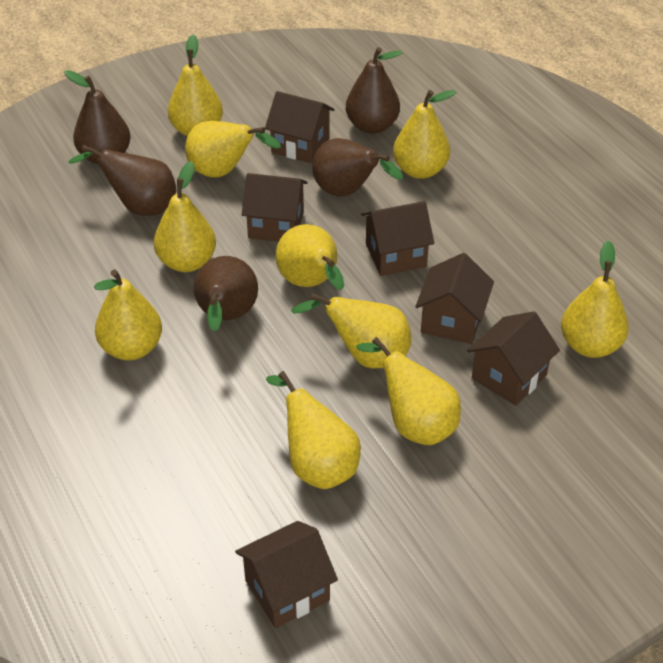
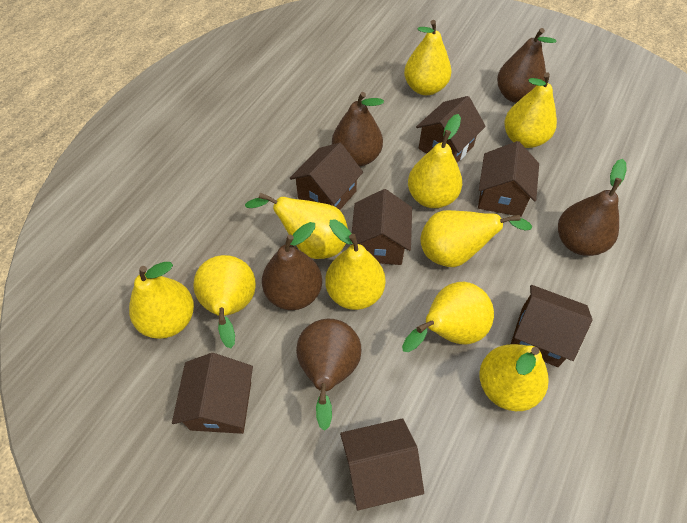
brown house: [235,521,338,628] [242,173,308,242] [265,91,335,163] [361,201,434,276] [415,253,494,344] [467,311,560,406] = 6 -> [172,353,253,434] [290,143,363,210] [340,418,424,510] [350,189,412,265] [416,96,486,162] [478,141,539,217] [511,285,593,367] = 7

